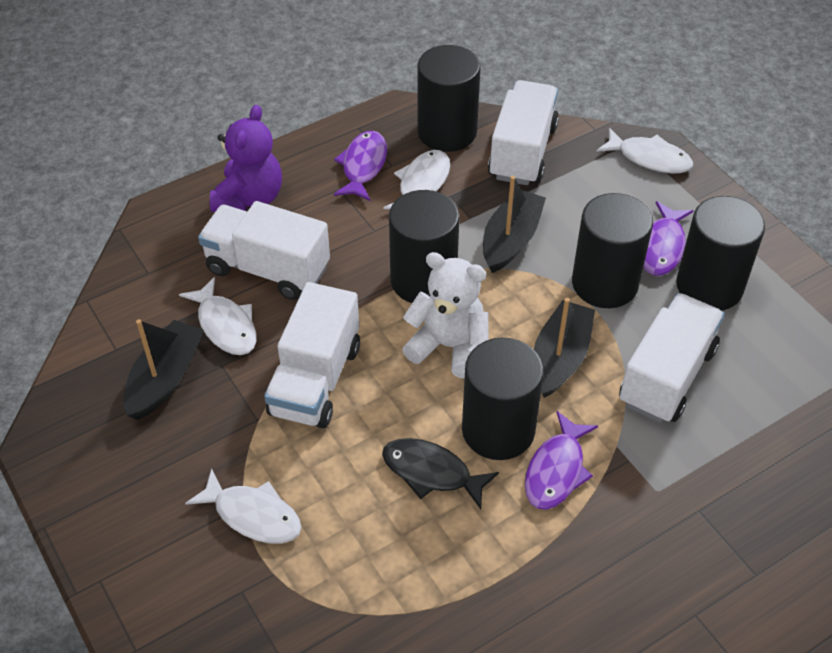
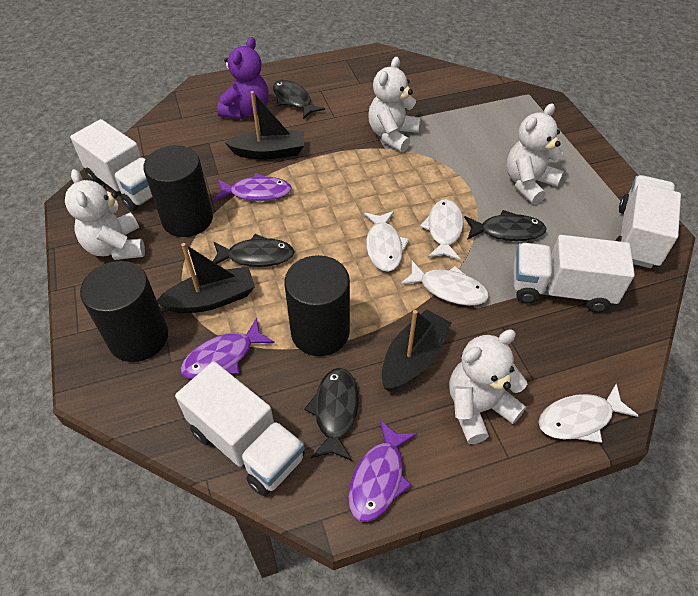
black cylinder: [389,190,459,303] [417,45,480,152] [462,338,544,460] [572,193,653,308] [676,196,765,311] = 5 -> [80,261,168,362] [143,145,213,237] [284,255,350,356] = 3
black fish: [382,438,499,509] = 1 -> [213,234,295,267] [273,80,325,120] [305,368,359,461] [464,210,546,241] = 4
white teddy bear: [402,252,489,379] = 1 -> [65,169,145,260] [368,57,421,152] [449,329,527,444] [506,103,564,204] = 4

